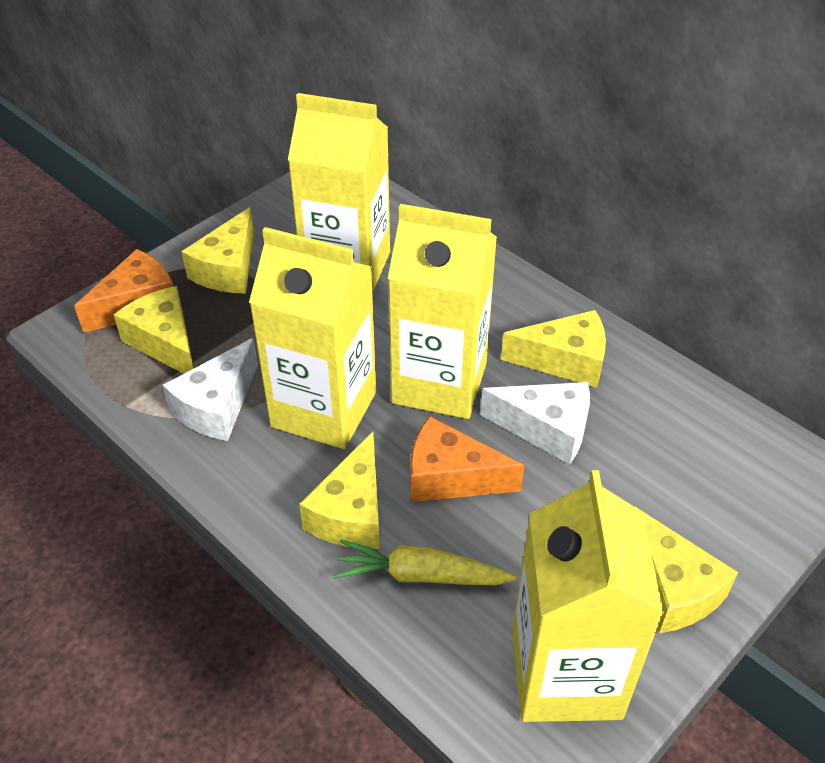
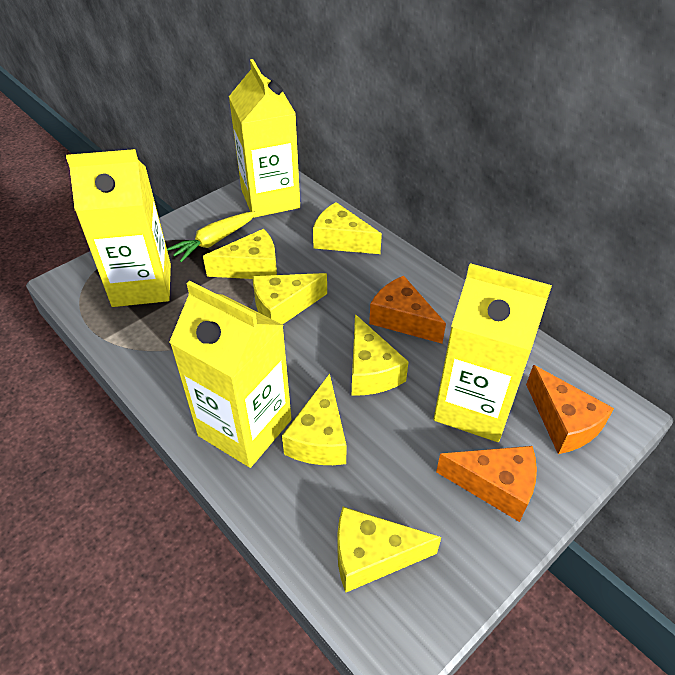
orange cheese: [74,249,173,333] [410,416,525,502] = 2 -> [369,276,446,344] [436,446,537,522] [526,365,614,454] = 3
white cheese: [163,338,258,441] [480,382,590,464] = 2 -> none = 0
yellow cheese: [114,286,194,374] [181,207,255,294] [299,432,380,549] [501,310,606,388] [632,505,738,633] = 5 -> [203,229,277,279] [253,273,327,325] [282,374,347,465] [313,202,382,254] [337,507,441,593] [352,314,409,395] = 6

